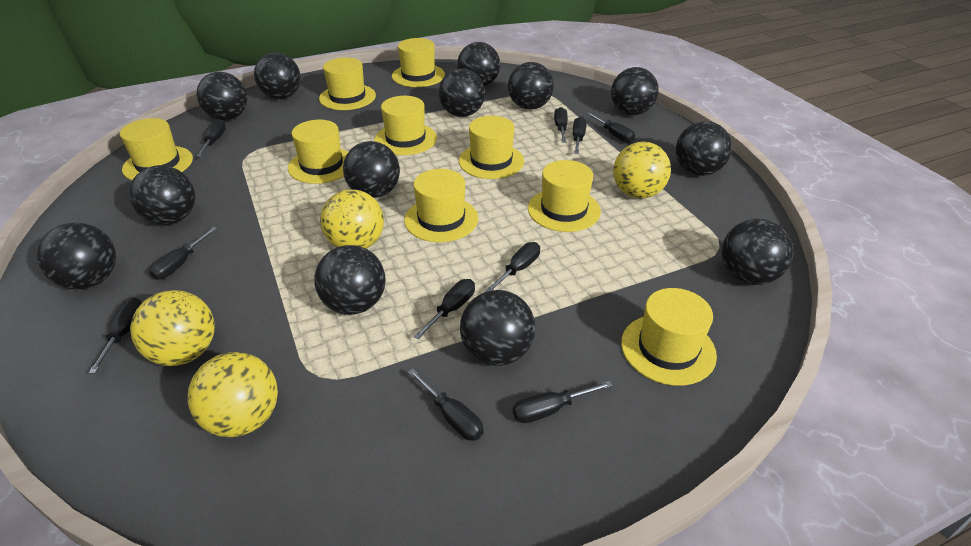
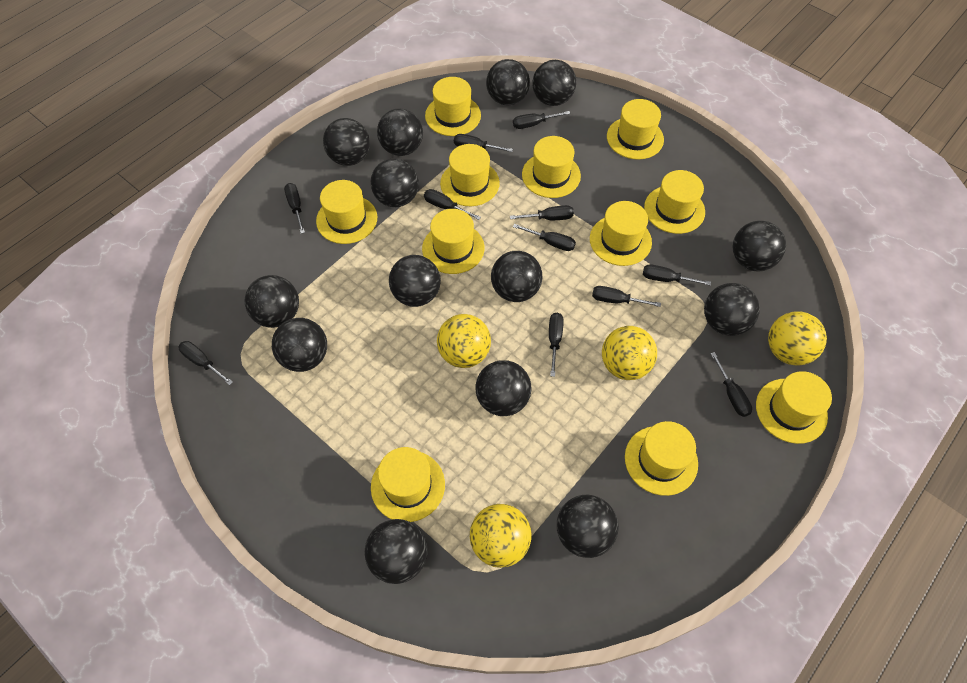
black ball: [37,223,116,289] [129,165,195,225] [197,72,247,120] [254,53,301,99] [314,245,386,315] [343,141,400,198] [439,68,485,117] [457,42,500,86] [460,290,536,366] [508,62,554,110] [611,67,658,115] [676,121,732,176] [721,219,793,285] = 13 -> [245,275,299,328] [272,318,327,372] [323,118,370,166] [364,519,427,584] [371,158,419,207] [377,109,423,156] [389,255,441,307] [476,360,531,416] [486,59,530,106] [491,251,542,302] [532,60,576,106] [557,495,619,558] [704,283,760,336] [732,221,786,271] = 14
black screwdriver: [89,298,142,374] [149,226,217,280] [196,119,226,157] [408,369,483,441] [413,279,475,339] [485,242,540,292] [513,381,613,423] [554,107,568,143] [573,117,587,154] [586,112,635,143] = 10 -> [179,341,233,385] [284,183,305,234] [424,189,481,220] [454,134,513,152] [510,205,574,220] [513,111,571,129] [513,224,576,251] [549,313,564,377] [592,286,661,307] [643,264,711,286] [710,352,752,417] = 11
yellow hat: [120,118,193,180] [288,120,348,184] [319,57,376,110] [374,96,437,155] [392,38,445,87] [404,169,478,242] [459,116,524,179] [528,160,601,232] [621,288,717,386] = 9 -> [316,180,377,244] [371,447,445,522] [422,209,485,274] [425,77,481,136] [440,144,500,206] [522,136,581,198] [590,201,652,266] [607,99,664,160] [625,421,698,496] [644,170,705,234] [756,371,832,444] = 11

